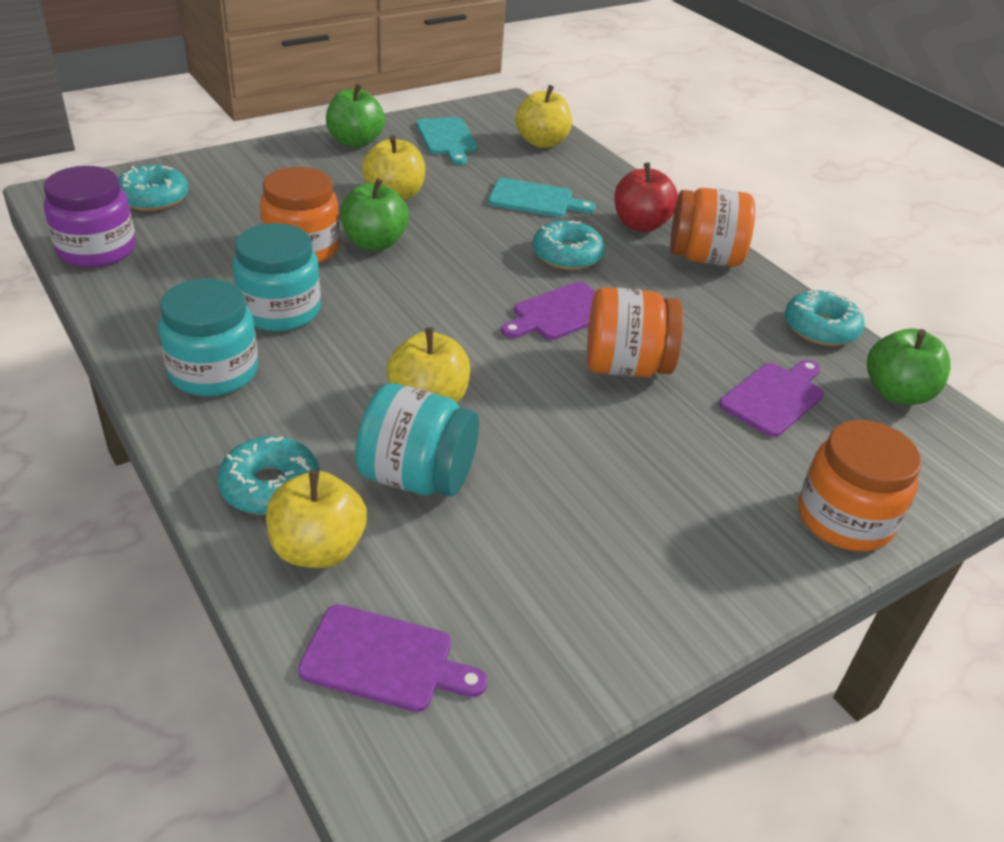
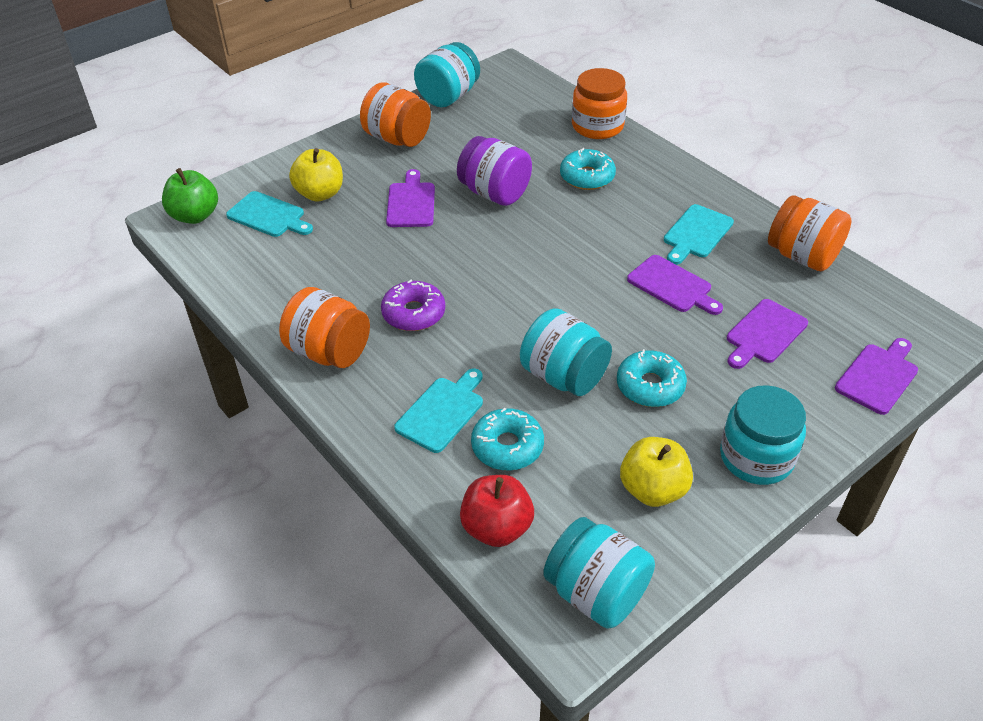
green apple: [326,83,385,148] [340,178,409,250] [867,328,950,405] = 3 -> [162,168,218,224] = 1
purple cutting board: [298,604,487,712] [501,282,596,340] [719,360,824,437] = 3 -> [386,169,435,227] [627,255,723,315] [727,299,808,369] [835,338,918,415] = 4
purple donut: none = 0 -> [381,280,445,331] = 1
turquoise cutting board: [416,117,478,165] [488,178,596,217] = 2 -> [226,191,313,237] [394,368,483,453] [664,204,734,265] = 3
turquoise donut: [118,165,188,211] [217,436,319,515] [533,220,605,270] [785,289,865,346] = 4 -> [471,408,544,471] [560,148,616,190] [617,349,687,407] = 3
turquoise jar: [158,278,258,396] [232,223,321,332] [355,383,479,497] = 3 -> [414,42,480,107] [520,308,612,396] [543,517,655,629] [720,385,806,485] = 4
yellow apple: [266,470,367,568] [362,135,425,201] [387,327,470,403] [515,85,572,148] = 4 -> [289,148,343,202] [620,437,693,507] = 2

